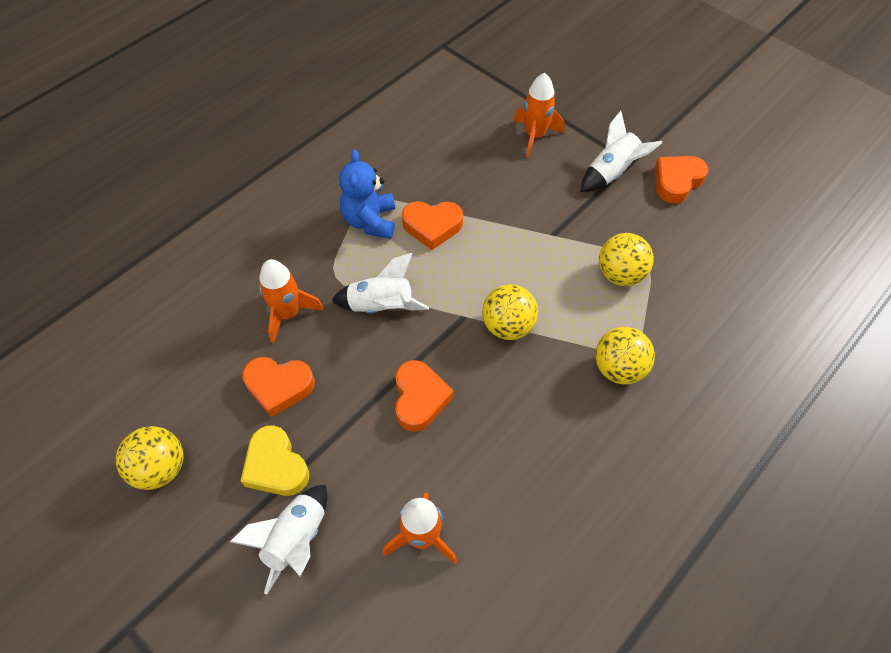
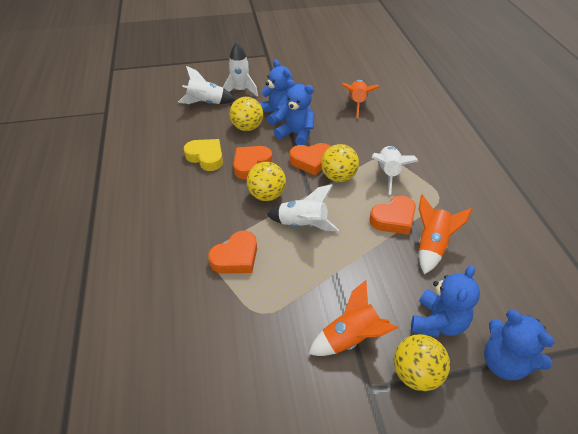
blue teddy bear: [339,150,395,239] = 1 -> [260,60,293,125] [274,79,315,145] [411,265,480,337] [484,310,555,380] = 4
white rocket: [230,485,328,595] [331,253,429,314] [581,111,663,192] = 3 -> [178,66,235,104] [223,42,258,97] [267,184,339,232] [372,146,418,195] = 4

